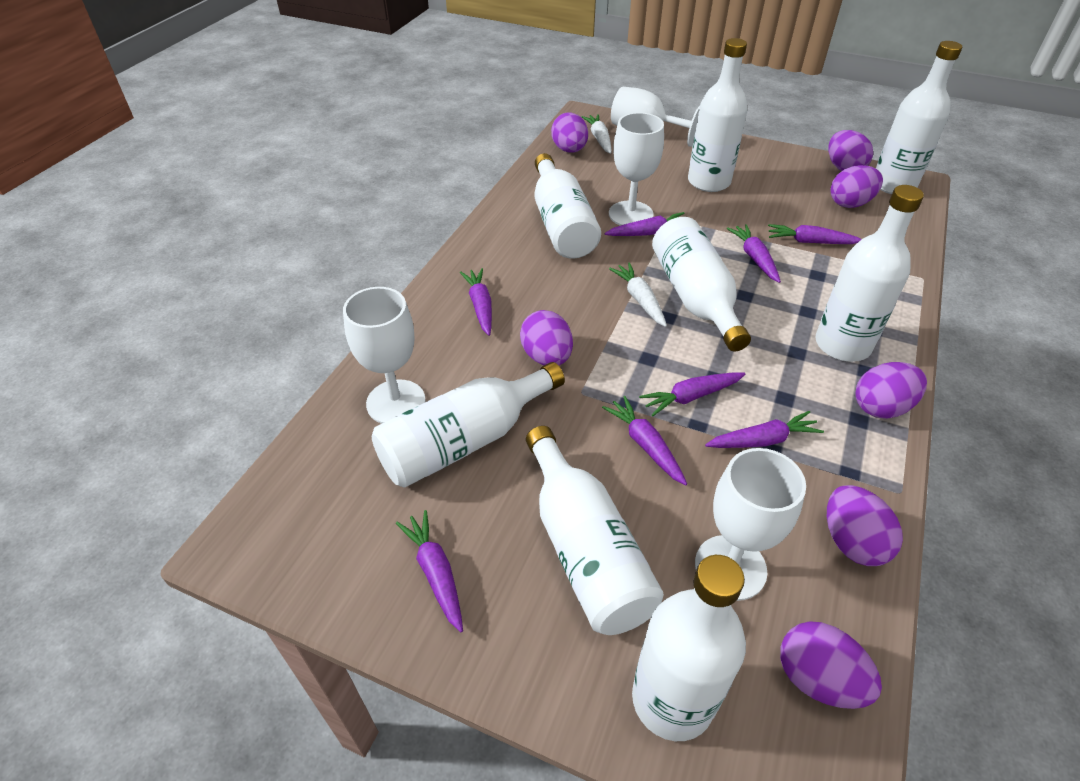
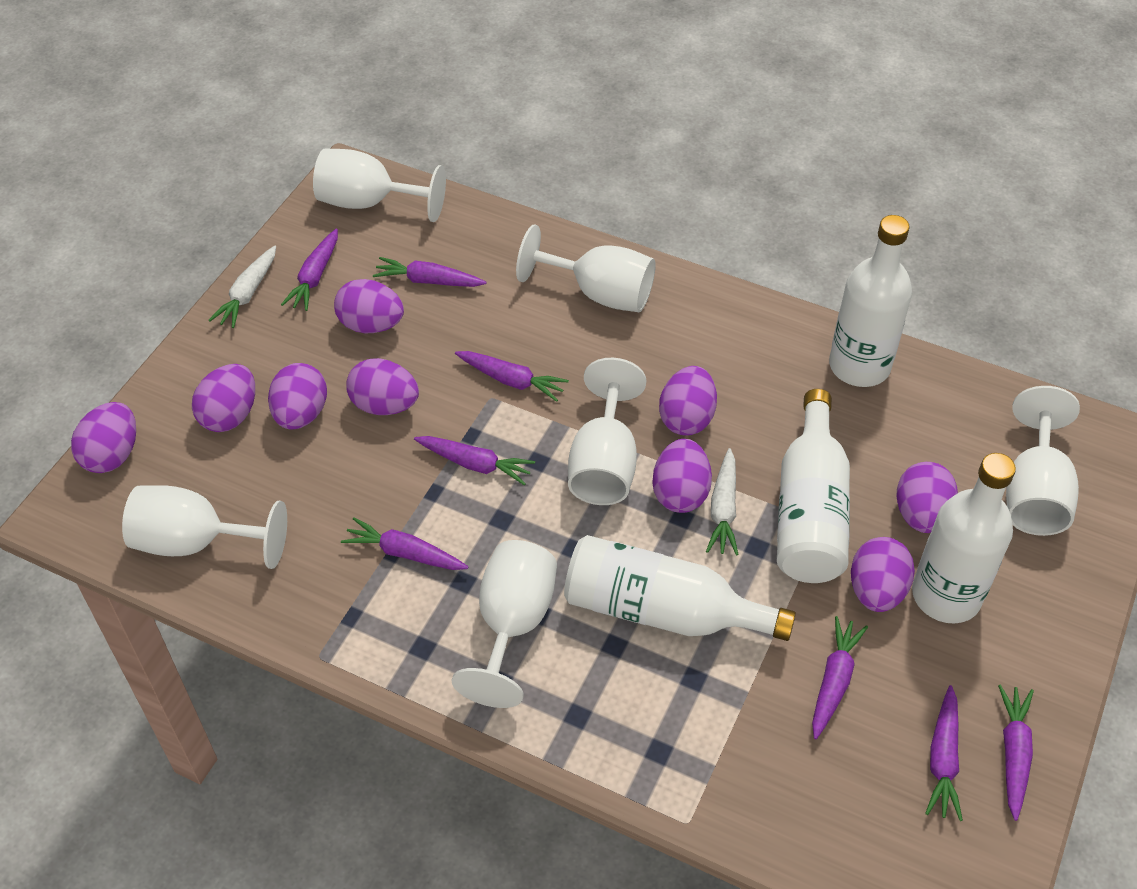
purple egg: [520,310,573,365] [551,112,588,153] [780,621,882,709] [827,485,903,566] [828,130,873,171] [830,165,883,208] [855,362,927,419] = 7 -> [71,402,136,473] [192,364,255,432] [268,363,327,429] [334,279,404,333] [346,358,419,415] [652,439,712,513] [659,366,717,436] [851,537,915,612] [897,462,958,533] = 9
white bottle: [372,362,565,487] [526,426,664,635] [535,153,601,259] [632,555,746,741] [652,217,751,352] [688,38,748,192] [815,185,924,362] [876,41,962,194] = 8 -> [564,535,796,641] [777,389,850,583] [829,215,912,387] [912,453,1016,623] = 4
white goblet: [343,287,425,424] [609,112,664,226] [611,87,700,147] [695,448,806,601] = 4 -> [122,485,287,569] [313,149,446,222] [452,540,557,708] [516,224,656,312] [568,358,646,505] [1006,386,1080,536] = 6

